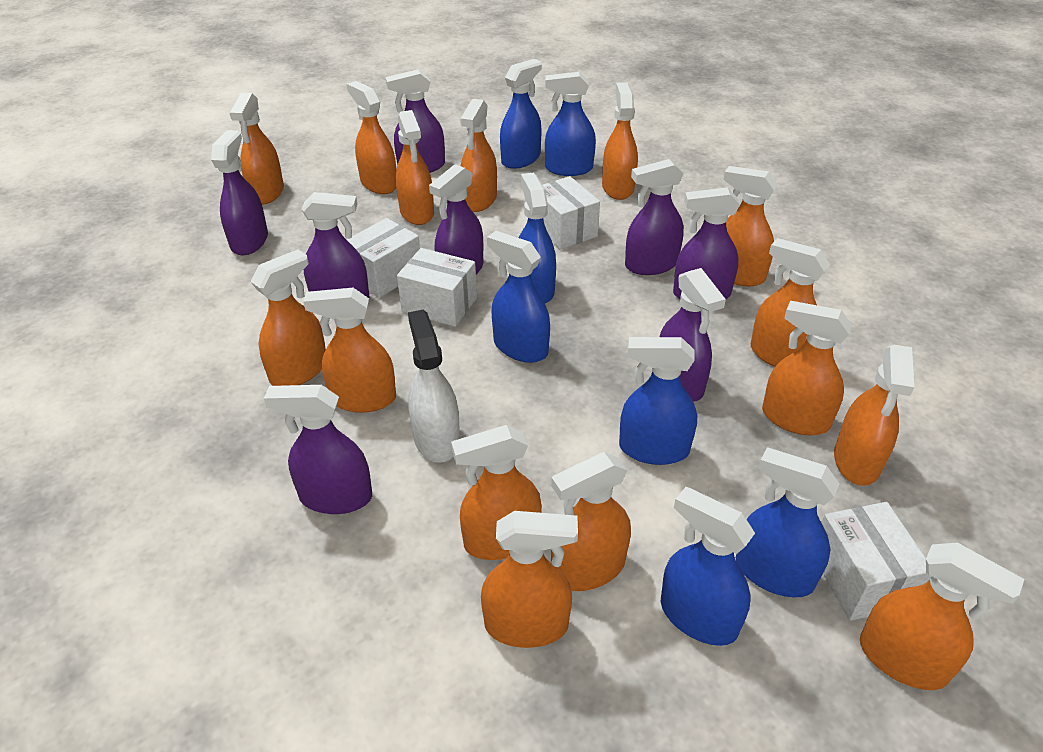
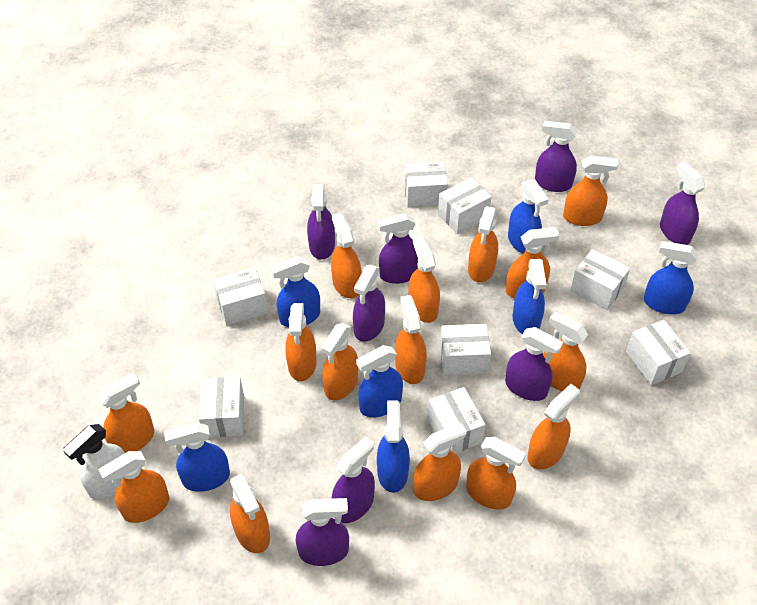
white box: [347,218,420,298] [397,248,477,327] [543,176,600,250] [822,502,931,621] = 4 -> [199,377,244,438] [213,267,268,325] [404,161,448,208] [427,387,485,453] [438,178,491,234] [440,324,491,376] [570,249,630,310] [626,320,691,385] = 8

